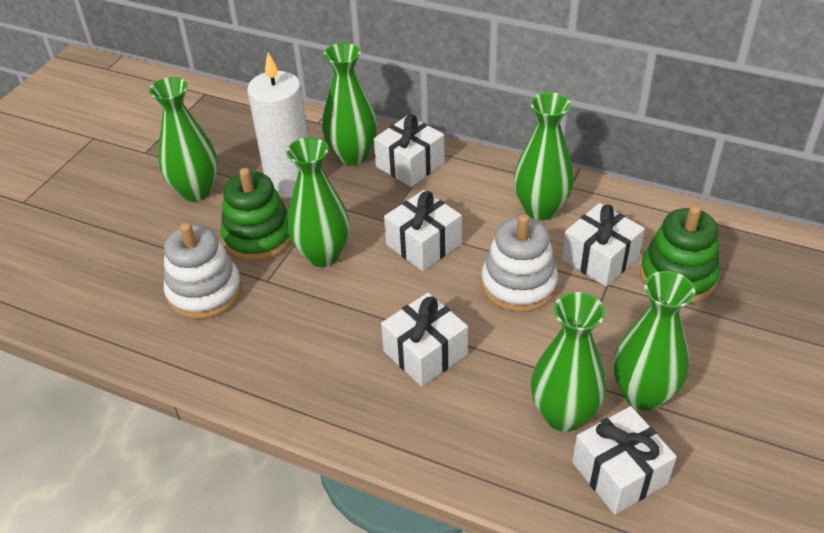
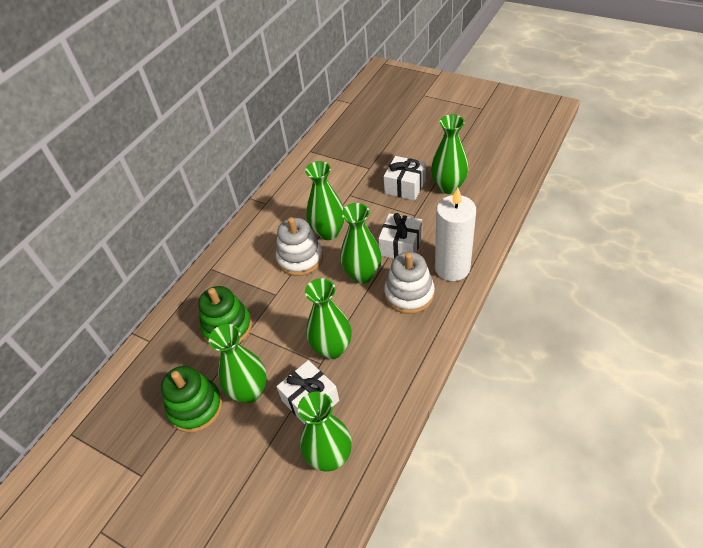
white gift: [374,115,445,187] [381,293,468,387] [384,190,462,271] [562,203,645,287] [572,406,677,514] = 5 -> [276,360,339,424] [378,213,422,258] [384,156,426,201] = 3

